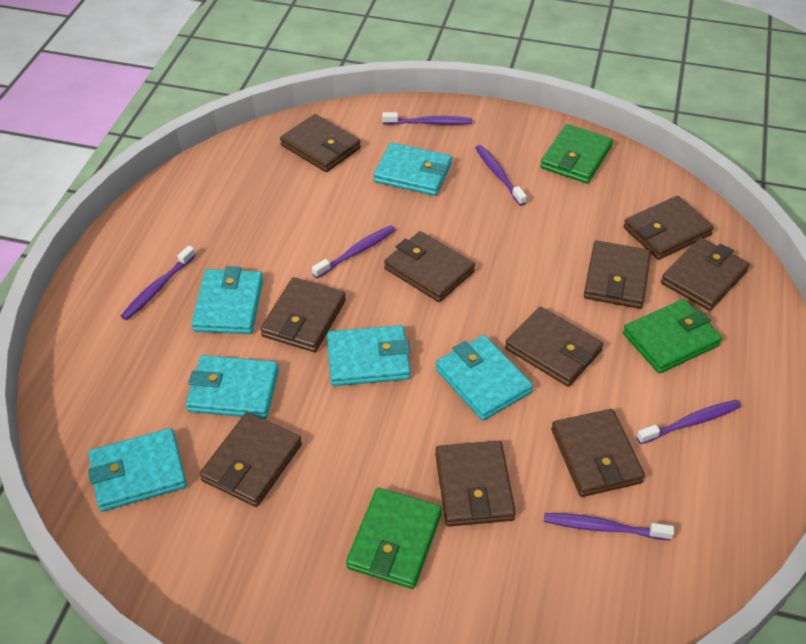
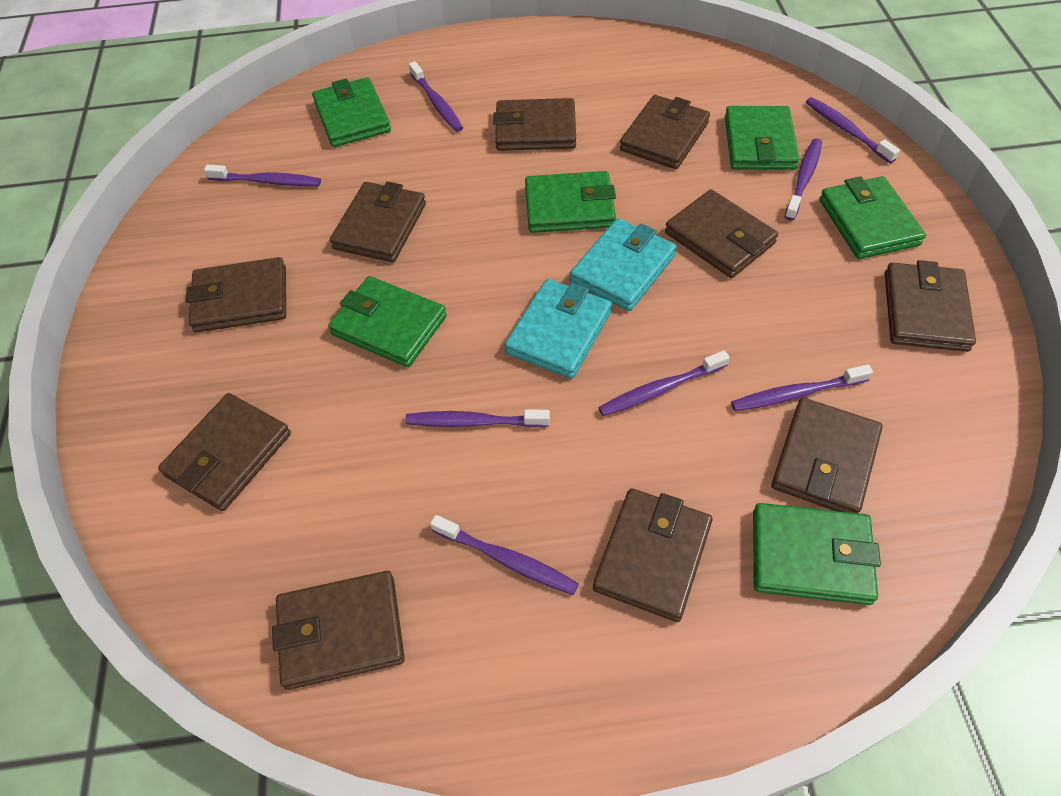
green wallet: [346,488,442,589] [541,124,613,184] [623,299,722,373] = 3 -> [312,77,391,147] [328,276,447,367] [525,171,616,233] [725,106,799,170] [753,503,881,605] [819,176,926,259] = 6
purple toothbrush: [121,245,196,320] [312,225,395,278] [382,112,472,125] [475,145,527,206] [544,513,674,541] [637,400,741,444] = 6 -> [204,164,321,186] [405,409,550,427] [409,61,463,132] [430,515,579,595] [598,350,730,416] [731,364,873,411] [785,138,822,221] [806,97,900,163] = 8
turquoise wallet: [88,428,187,511] [186,355,279,419] [191,266,263,334] [327,325,411,386] [373,143,452,196] [436,335,533,421] = 6 -> [505,279,612,379] [570,218,677,311] = 2

